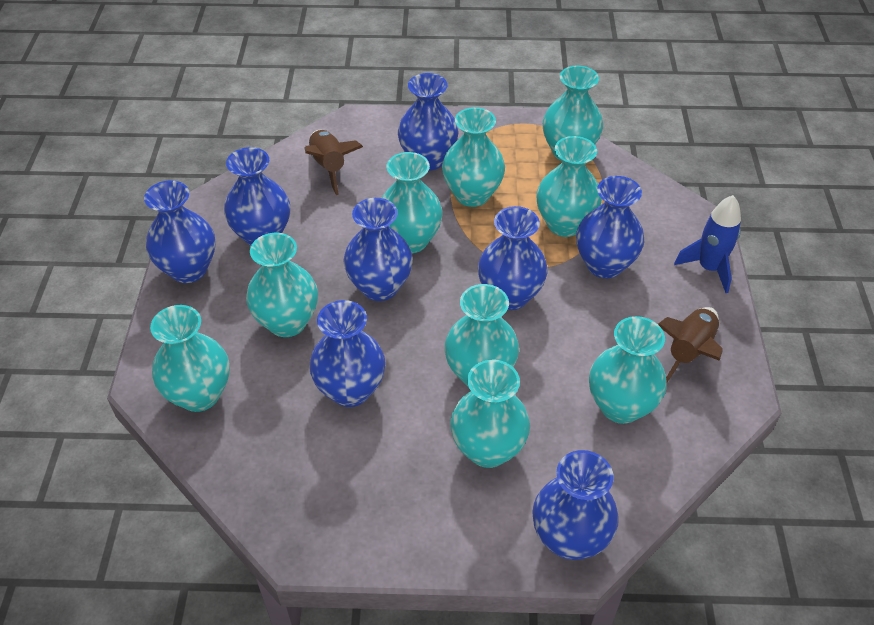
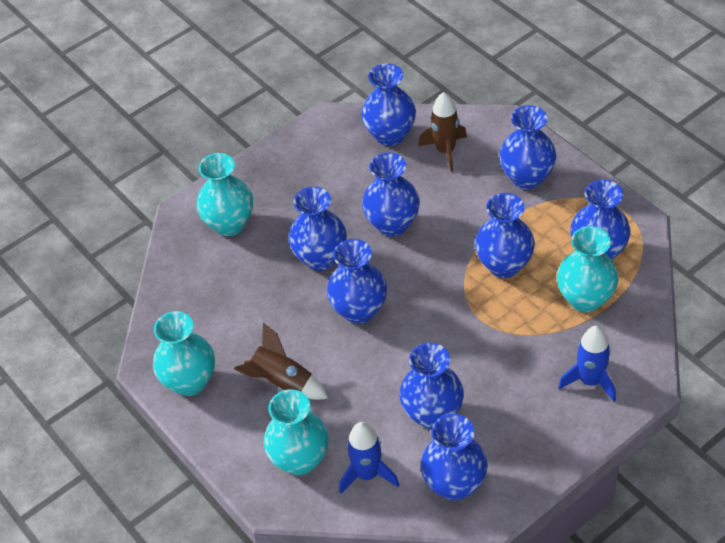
blue rocket: [674,195,741,293] = 1 -> [339,422,399,494] [558,326,616,402] = 2
blue vase: [144,180,216,283] [224,147,290,246] [309,300,386,407] [343,198,413,301] [398,73,459,171] [478,206,548,310] [532,450,619,560] [576,176,644,278] = 8 -> [288,187,347,271] [327,239,387,324] [361,64,416,146] [362,152,420,237] [399,343,464,429] [420,414,488,500] [475,193,535,278] [499,105,556,189] [570,180,630,260] = 9
turquoise vase: [150,305,230,412] [246,233,318,337] [382,152,443,253] [442,107,505,207] [444,284,519,387] [450,360,530,468] [537,136,602,237] [543,65,603,161] [589,316,667,424] = 9 -> [153,311,215,396] [196,153,253,236] [263,389,329,475] [557,226,619,312] = 4

